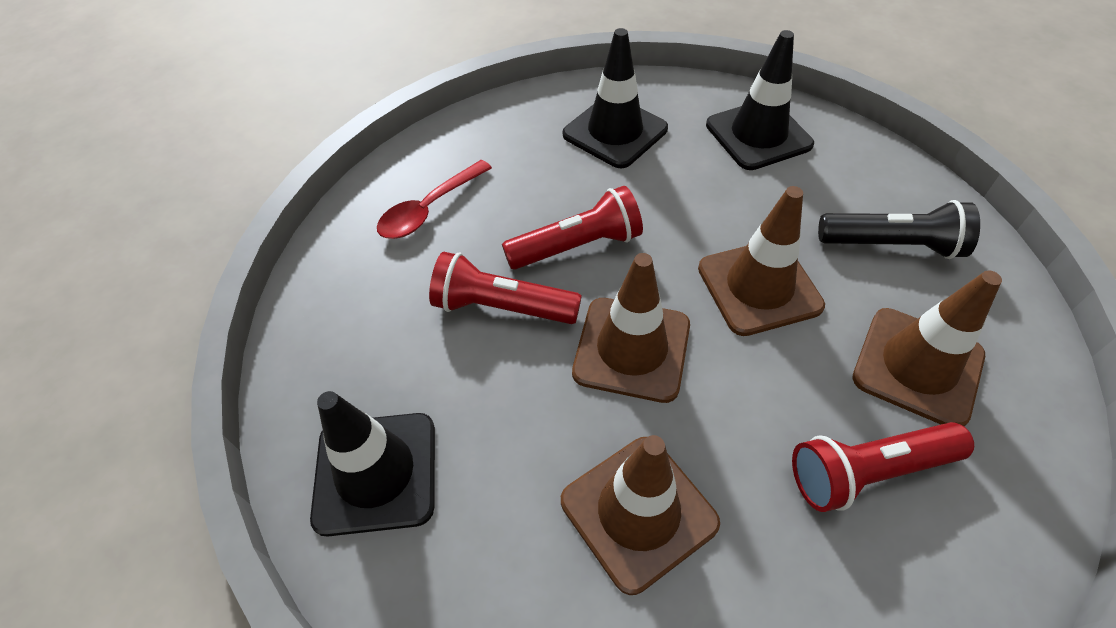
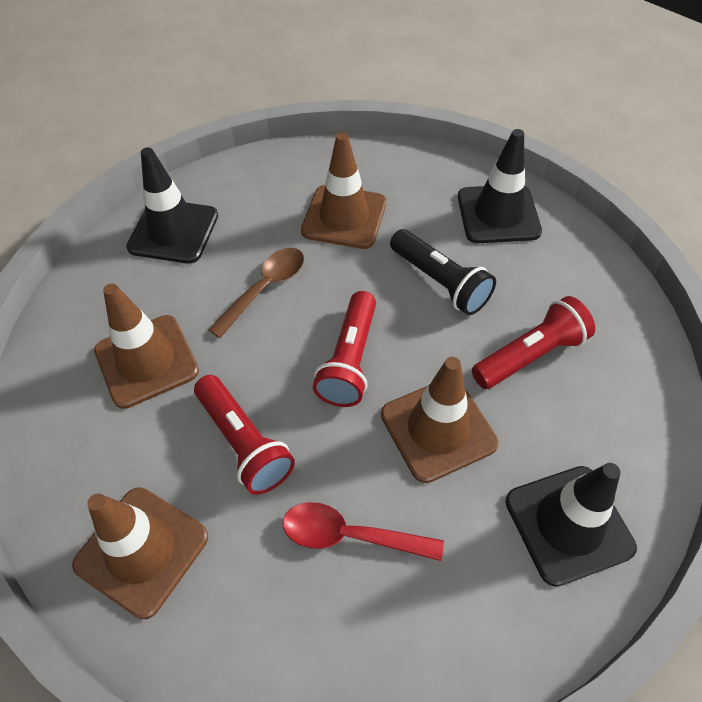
brown spoon: none = 0 -> [208,248,304,338] = 1

